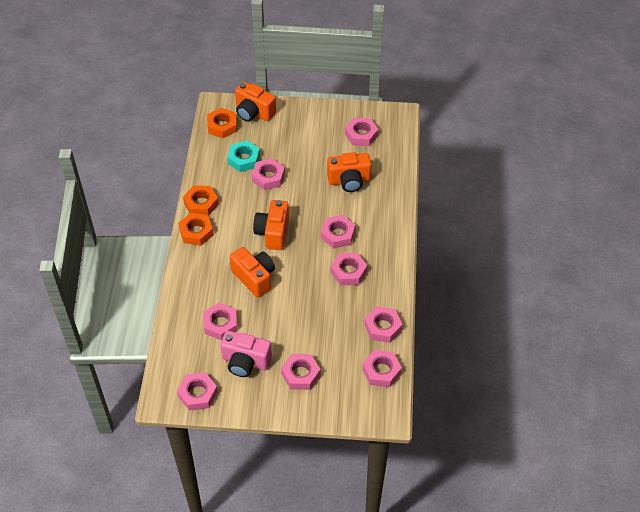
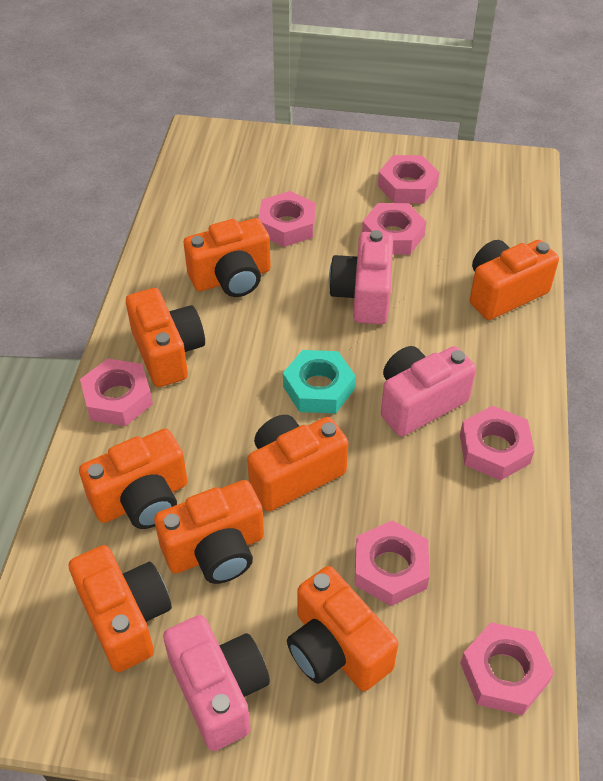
orange camera: [230,247,275,297] [235,82,276,122] [253,200,289,250] [327,152,372,192] = 4 -> [69,545,172,672] [79,429,188,529] [126,288,205,387] [154,480,264,584] [184,218,271,297] [247,415,348,511] [287,566,399,691] [470,240,559,320] = 8
orange nut: [178,213,214,246] [183,185,219,216] [207,108,237,138] = 3 -> none = 0
pink camera: [220,331,272,377] = 1 -> [163,615,270,751] [329,230,393,324] [381,346,476,437] = 3
pink nut: [177,372,218,411] [203,303,238,340] [252,158,285,190] [281,354,320,390] [321,215,355,249] [331,253,367,285] [345,117,378,146] [362,350,402,387] [364,306,402,343] = 9 -> [80,358,153,426] [258,191,315,247] [355,520,430,606] [362,203,426,255] [378,155,439,203] [460,406,535,481] [460,622,554,715] = 7

